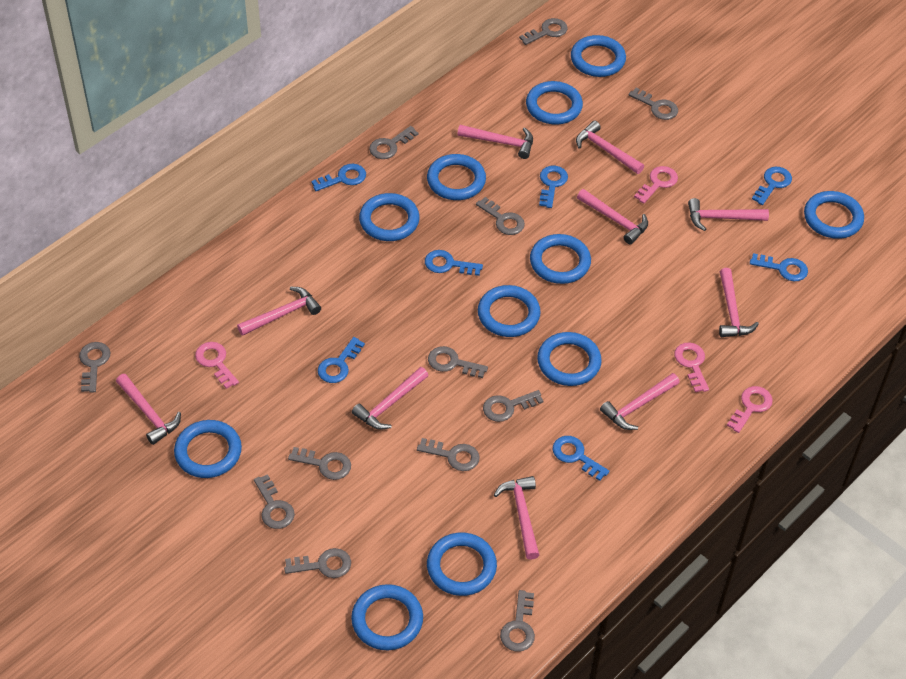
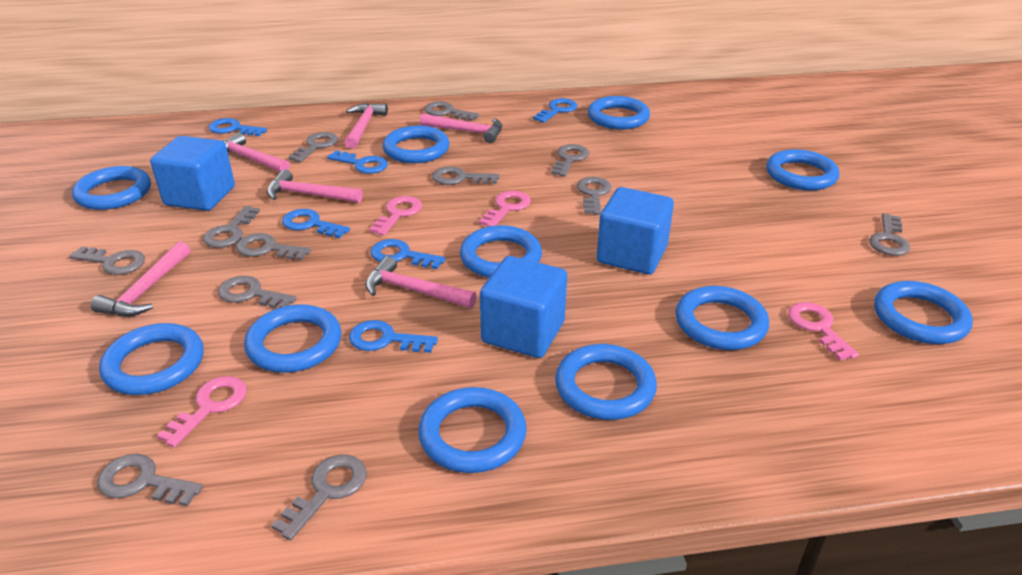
blue cube: none = 0 -> [150,136,235,211] [480,256,567,358] [597,187,674,275] = 3
blue key: [311,164,366,191] [318,337,365,383] [425,250,483,276] [539,166,568,208] [552,436,609,481] [750,253,808,281] [752,167,792,205] = 7 -> [209,118,267,136] [282,209,350,238] [327,150,388,174] [349,320,438,353] [370,239,446,269] [533,98,578,123] = 6
pink hammer: [116,374,181,445] [237,287,321,336] [352,367,429,430] [458,125,533,159] [494,476,539,560] [576,121,644,174] [577,189,648,245] [600,373,680,430] [688,198,769,231] [719,268,759,337] = 10 -> [91,241,190,316] [222,132,290,172] [267,169,363,203] [345,103,388,149] [365,256,477,308] [420,113,502,143] = 6

